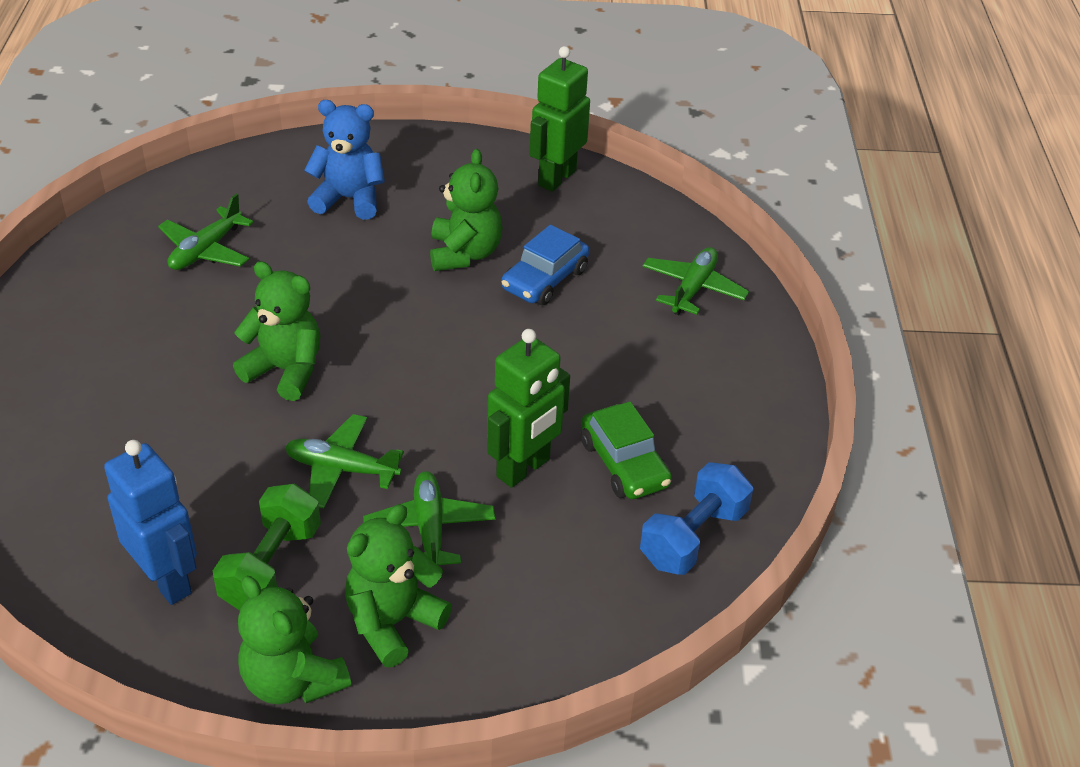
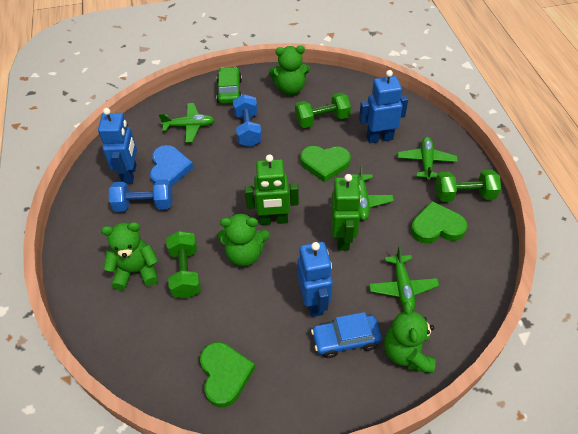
blue dumbbell: [640,462,753,575] = 1 -> [109,179,173,212] [233,94,262,147] = 2
blue heart: none = 0 -> [150,145,194,186] = 1
blue robot: [104,440,197,605] = 1 -> [98,108,137,184] [298,242,333,317] [359,70,408,143] = 3
blue teddy bear: [304,100,385,220] = 1 -> none = 0
green dumbbell: [213,484,321,610] = 1 -> [166,231,201,299] [295,93,351,128] [435,170,501,202] = 3
green heart: none = 0 -> [200,342,255,408] [300,146,351,183] [411,201,468,244] = 3

